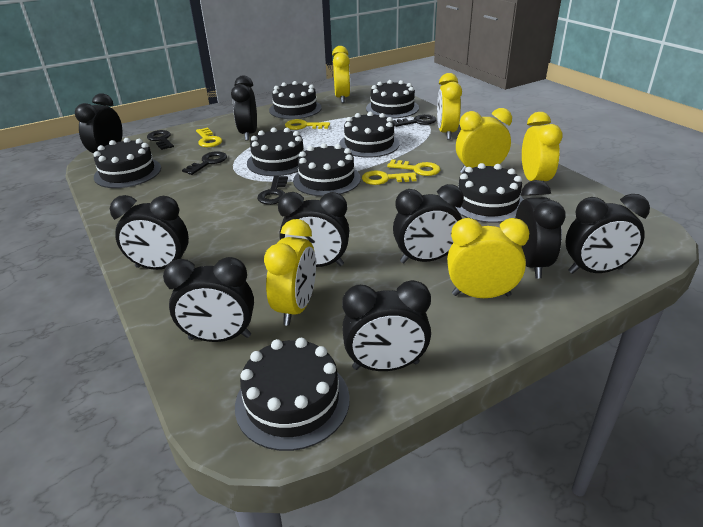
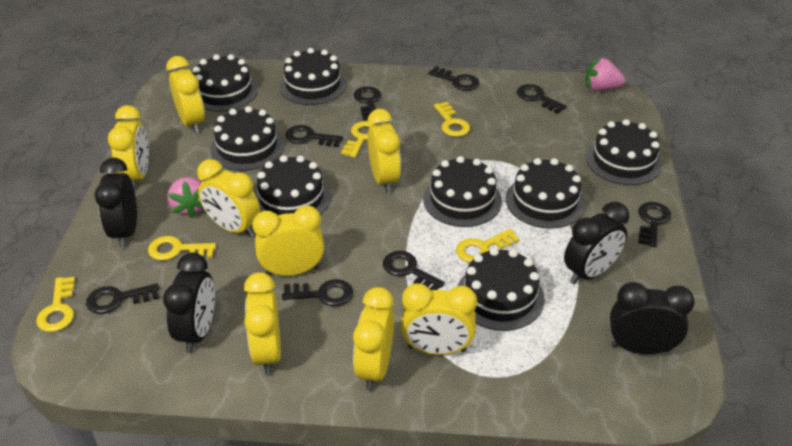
black clock: [75,93,123,153] [110,195,189,270] [163,257,254,342] [231,76,257,141] [278,192,349,267] [342,280,431,371] [393,184,464,263] [515,180,566,278] [566,194,650,274] = 9 -> [95,158,137,248] [163,253,215,353] [564,202,629,284] [610,282,695,354] = 4
black key: [147,130,174,150] [182,151,227,175] [257,176,288,205] [393,114,436,127] = 4 -> [86,283,159,314] [282,279,353,307] [285,125,343,147] [354,86,381,120] [383,251,445,290] [428,66,479,91] [517,84,567,114] [638,202,671,247] = 8
pink strawberry: none = 0 -> [167,177,203,218] [585,58,625,91] = 2
yellow clock: [264,219,316,326] [332,46,350,103] [437,73,462,140] [447,218,529,298] [456,108,512,173] [522,112,563,182] = 6 -> [108,105,149,190] [166,56,205,134] [197,159,260,237] [244,272,281,375] [252,205,324,276] [353,287,394,391] [368,109,401,193] [401,283,477,355] = 8
yellow key: [196,127,222,147] [285,119,330,130] [362,170,417,185] [387,160,440,176] = 4 -> [36,277,75,332] [148,236,216,261] [341,121,375,158] [434,102,470,137] [456,229,520,263] = 5

